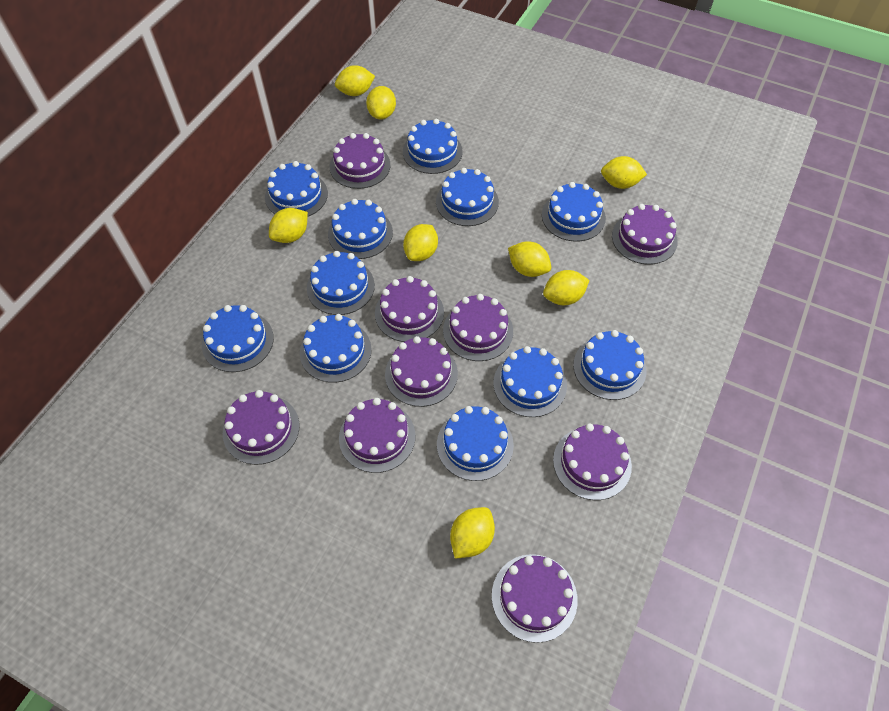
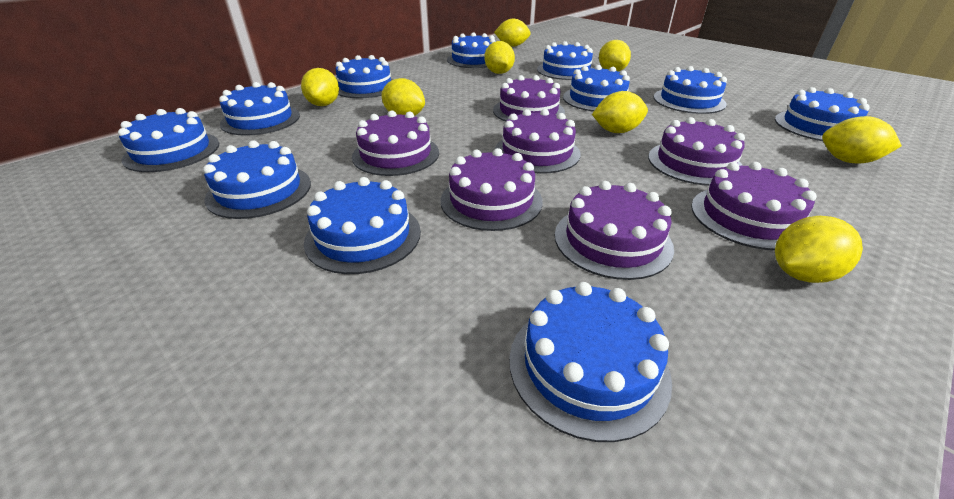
purple cake: [223,390,299,465] [330,133,391,189] [339,398,415,473] [375,276,444,342] [385,336,458,407] [443,294,513,361] [492,554,578,643] [553,424,632,500] [612,204,678,265] = 9 -> [352,110,439,176] [440,148,543,231] [493,75,565,122] [495,109,581,174] [555,181,674,280] [648,117,745,186] [691,162,817,250] = 7

